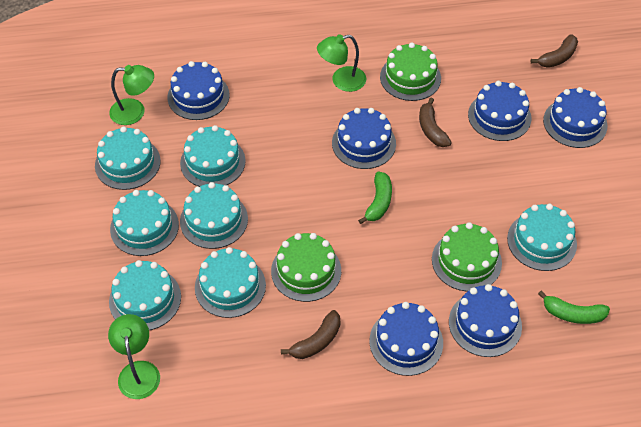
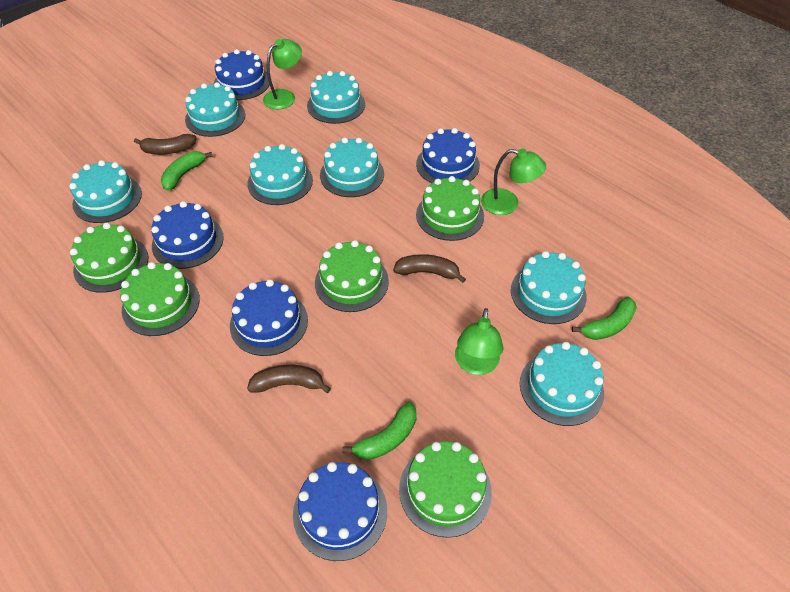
blue cake: [167,61,230,120] [332,108,396,169] [370,302,443,376] [449,284,522,357] [468,81,531,141] [543,87,608,148] = 6 -> [151,201,224,269] [214,49,270,100] [230,279,308,356] [293,462,387,561] [416,128,480,183] = 5
green banana: [358,171,392,224] [538,291,610,324] = 2 -> [161,151,213,191] [342,402,417,460] [572,297,637,340] = 3
green cake: [271,233,341,302] [380,43,441,101] [432,222,502,291] = 3 -> [70,223,149,293] [120,262,200,336] [315,240,389,312] [399,441,492,538] [416,176,484,241] = 5

